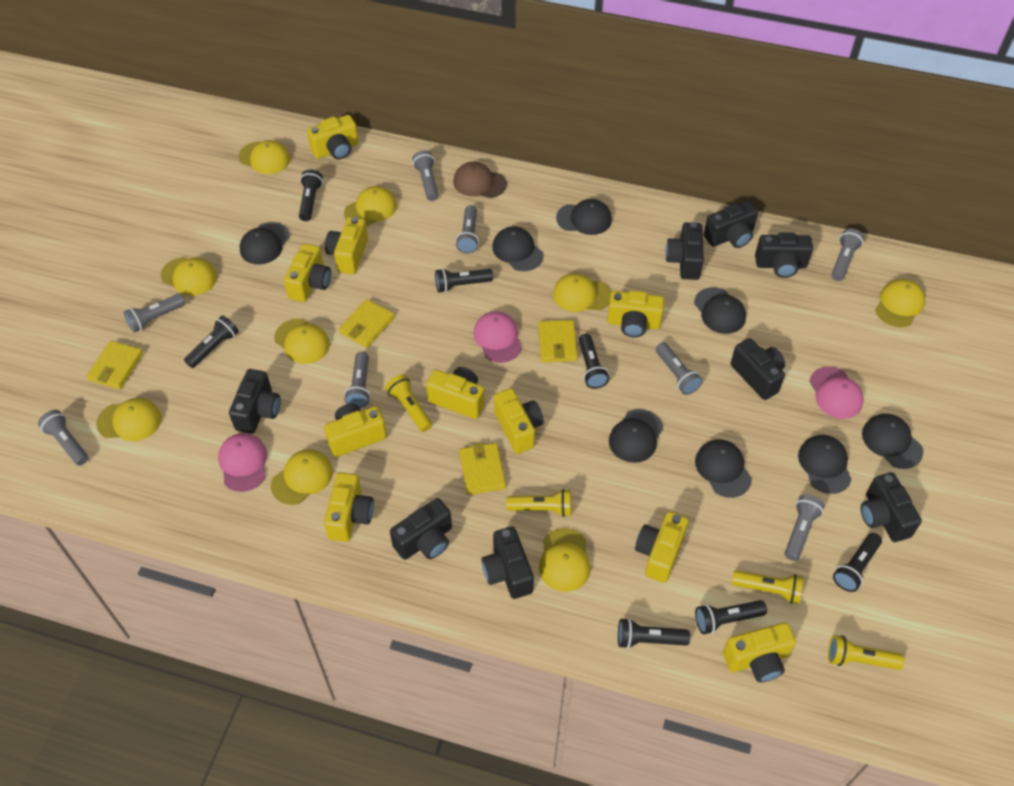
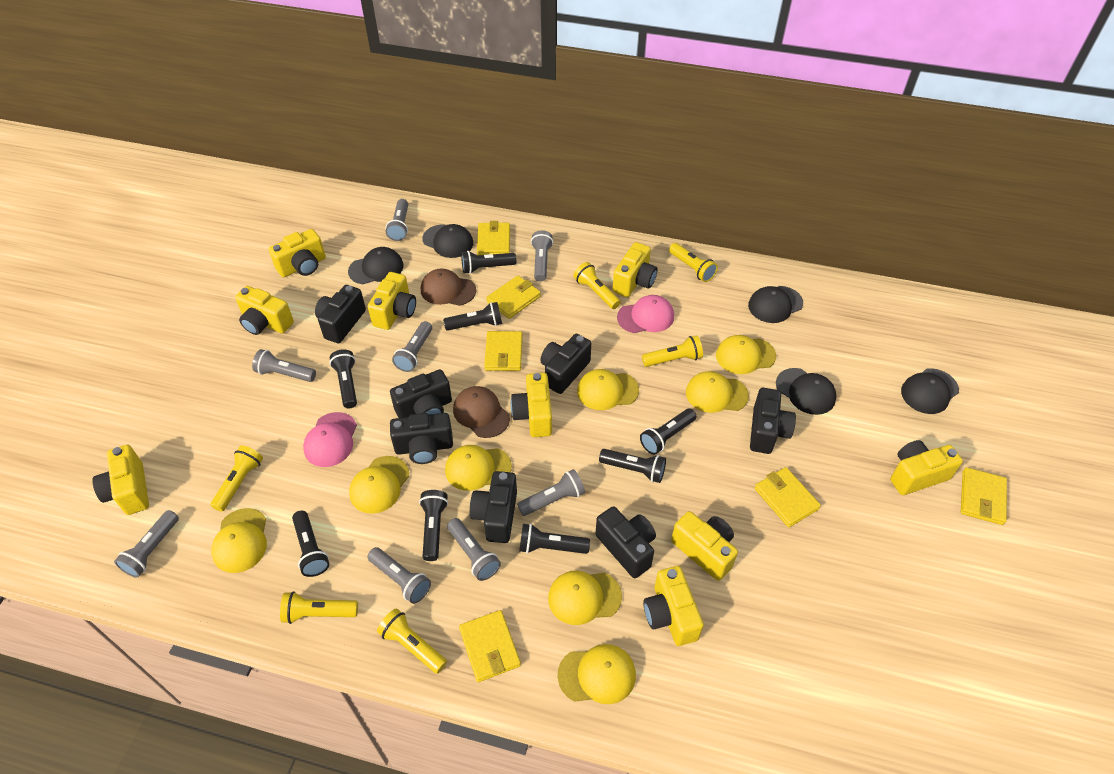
black camera: [229,369,281,434] [390,498,452,560] [481,526,534,599] [665,222,704,280] [704,201,758,248] [730,338,785,400] [755,232,813,278] [861,472,922,542] = 8 -> [315,285,366,343] [390,369,452,418] [390,413,453,464] [470,471,517,543] [540,334,591,394] [595,506,656,578] [750,388,796,454] = 7
black cap: [240,222,290,265] [492,226,544,271] [556,199,612,235] [609,409,663,463] [694,287,746,334] [695,439,752,498] [798,435,851,494] [862,414,923,469] = 8 -> [348,247,404,284] [422,224,473,258] [748,286,803,323] [776,368,836,415] [901,368,959,414] = 5
black flashlight: [184,315,239,368] [299,169,323,221] [435,268,493,293] [579,334,609,389] [618,618,690,649] [695,600,767,634] [833,533,882,592] = 7 -> [292,511,329,577] [329,349,357,408] [419,490,448,561] [443,302,502,331] [461,251,516,274] [519,523,590,554] [599,449,666,483] [640,409,696,455] = 8
brown cap: [453,162,507,198] = 1 -> [421,268,476,306] [453,386,510,438] = 2
pink cap: [218,433,267,492] [473,311,522,363] [809,367,864,419] = 3 -> [303,412,357,467] [617,295,674,333] = 2
yellow camera: [284,243,331,302] [307,115,359,159] [324,403,387,457] [324,472,374,542] [325,217,368,274] [426,367,485,419] [494,388,544,454] [607,290,664,337] [635,511,688,583] [723,622,796,682] = 10 -> [92,445,149,515] [235,286,294,335] [269,229,326,277] [368,272,416,330] [511,373,552,437] [612,242,658,297] [643,566,704,646] [671,511,738,581] [890,440,963,495] = 9
yellow cap: [96,398,161,441] [161,257,217,296] [238,140,290,174] [271,449,333,505] [274,319,330,364] [344,186,397,227] [539,528,591,592] [553,273,611,312] [875,279,925,327] = 9 -> [211,508,267,573] [349,456,409,514] [445,445,512,491] [548,571,622,625] [558,644,636,704] [577,369,639,410] [686,371,749,413] [716,335,776,374] = 8
yellow flashlight: [385,375,432,432] [506,489,572,517] [732,570,803,604] [828,635,904,670] = 4 -> [210,446,263,512] [280,591,358,624] [377,608,447,674] [573,262,621,309] [642,335,703,367] [669,243,718,282] = 6
yellow wallet: [87,341,143,389] [339,299,394,348] [459,443,506,495] [538,320,578,362] = 4 -> [459,610,521,682] [477,221,510,255] [484,331,523,371] [486,276,541,319] [755,467,821,527] [961,467,1007,525] = 6

